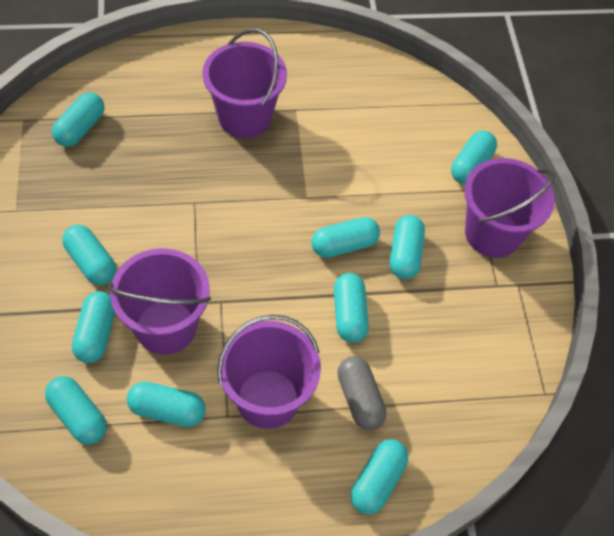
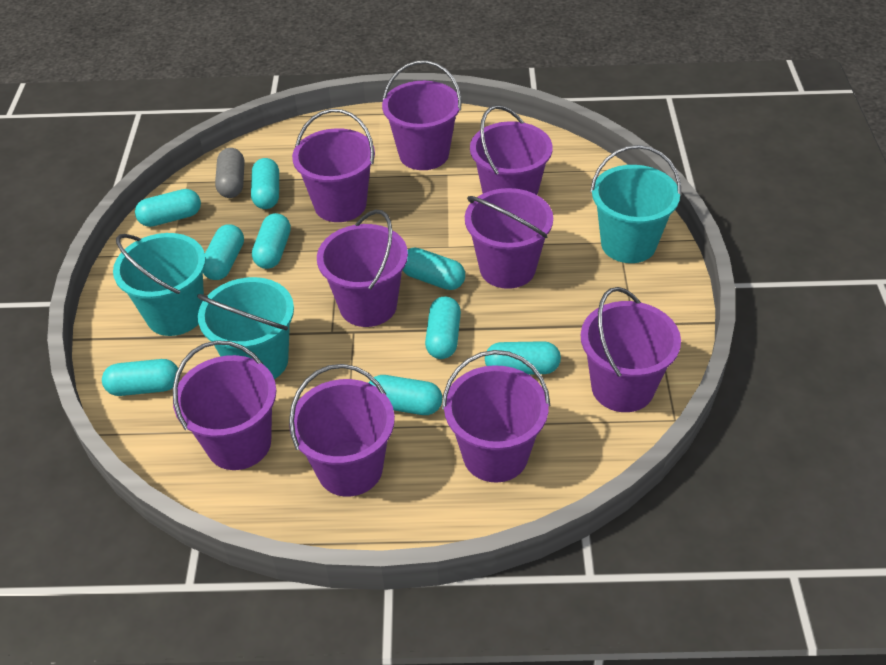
purple bucket: [108,248,211,355] [202,28,287,138] [217,314,321,429] [464,158,555,258] = 4 -> [173,340,277,470] [289,364,395,497] [292,109,375,222] [317,210,408,327] [382,60,461,170] [442,350,551,482] [465,188,553,289] [470,105,552,195] [581,287,681,412] = 9
turquoise bucket: none = 0 -> [113,233,206,336] [197,277,294,379] [590,145,682,263] = 3
turquoise capsule: [45,376,107,444] [52,92,105,147] [62,225,116,285] [72,291,115,363] [127,382,206,427] [311,217,380,258] [334,273,369,342] [351,439,408,515] [390,215,425,279] [451,130,497,184] = 10 -> [102,359,178,396] [135,189,201,227] [203,224,244,280] [251,158,279,209] [252,213,291,269] [369,375,443,415] [403,248,465,290] [425,296,461,359] [485,341,561,375] = 9

